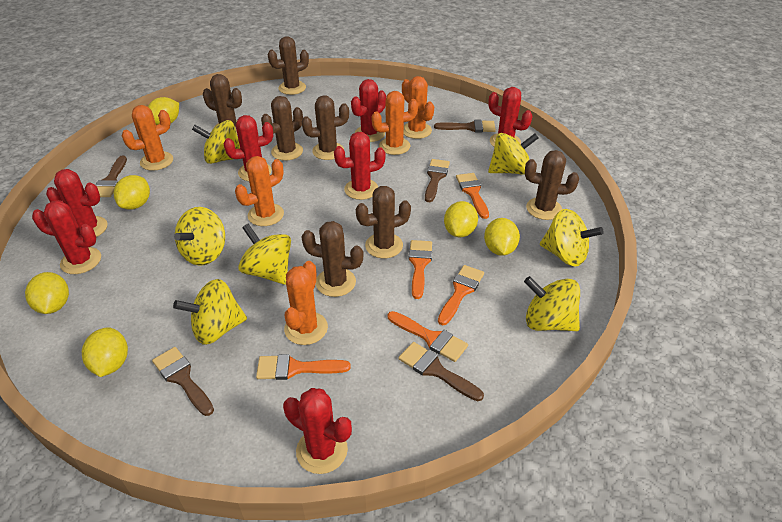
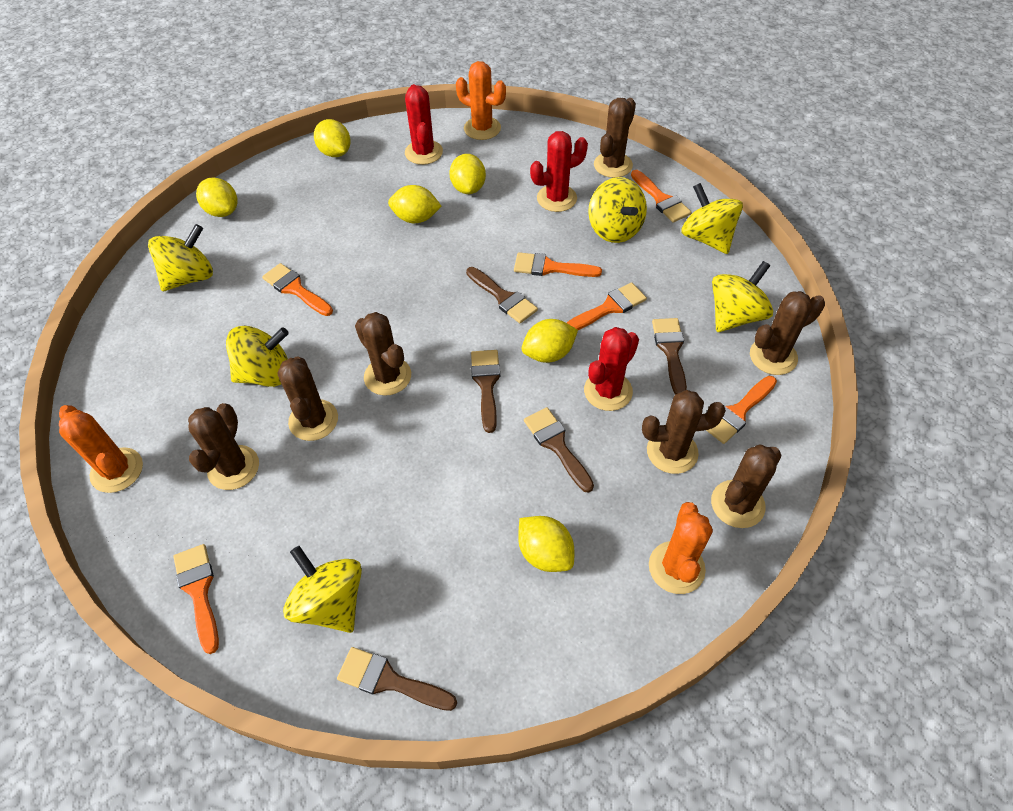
orange brush: [256,354,351,380] [388,311,468,362] [409,240,432,299] [438,265,484,326] [456,173,489,219] = 5 -> [173,544,219,654] [262,263,333,316] [514,252,602,277] [567,282,647,330] [631,170,692,223] [706,376,777,444] = 6
orange cactus: [122,105,173,171] [235,156,284,226] [284,261,328,345] [371,91,418,155] [402,76,434,139] = 5 -> [59,405,143,493] [456,61,506,140] [649,502,713,594] = 3
red cactus: [32,200,101,274] [46,169,108,237] [223,115,273,181] [283,388,352,474] [334,132,385,200] [351,79,386,142] [488,87,533,147] = 7 -> [405,84,443,165] [530,131,588,212] [584,327,639,411] = 3
yellow spinning top: [173,279,247,345] [174,207,225,265] [192,120,240,164] [238,224,291,284] [488,133,538,175] [524,276,580,331] [540,209,604,267] = 7 -> [148,224,213,291] [226,326,289,387] [283,546,362,633] [588,177,647,243] [681,183,743,254] [712,261,773,332] = 6

